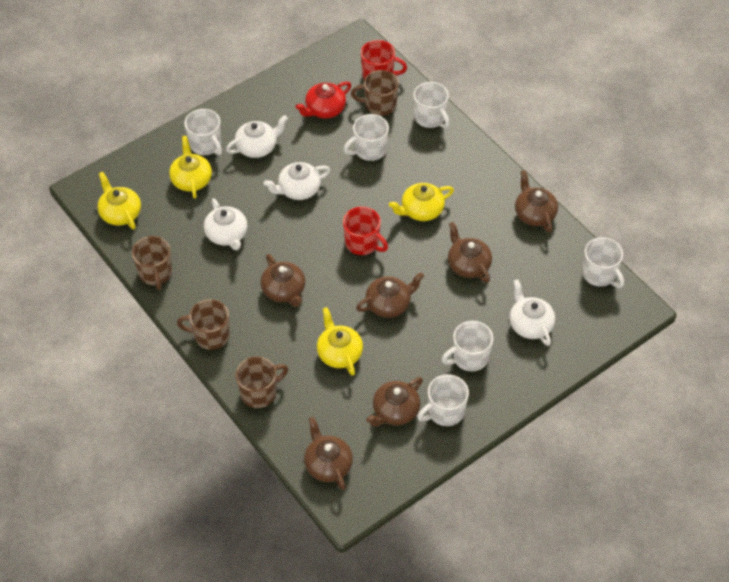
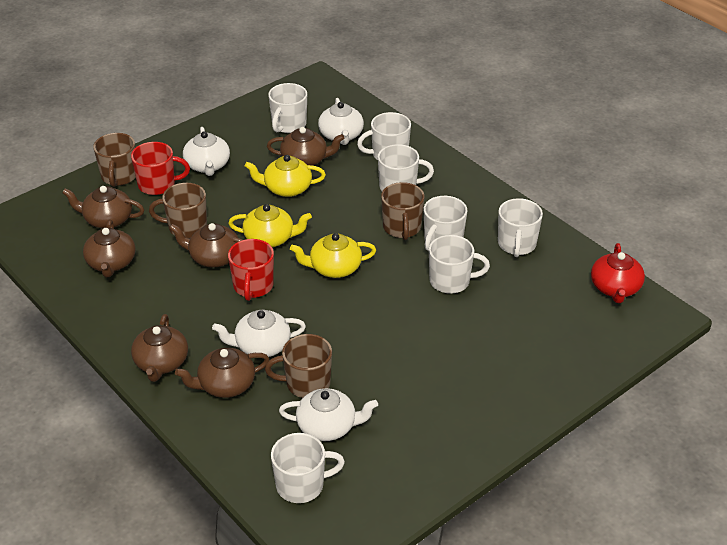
white mug: [184,109,222,155] [344,114,389,161] [413,82,450,128] [417,374,469,426] [442,321,493,372] [582,237,624,288] = 6 -> [268,83,307,133] [271,433,345,503] [357,112,411,160] [378,144,434,191] [423,196,467,251] [429,235,490,294] [498,198,543,257] = 7
yellow teapot: [97,172,141,229] [169,136,212,198] [317,307,363,376] [389,183,454,221] = 4 -> [228,204,312,247] [245,155,326,197] [290,233,376,278] = 3

